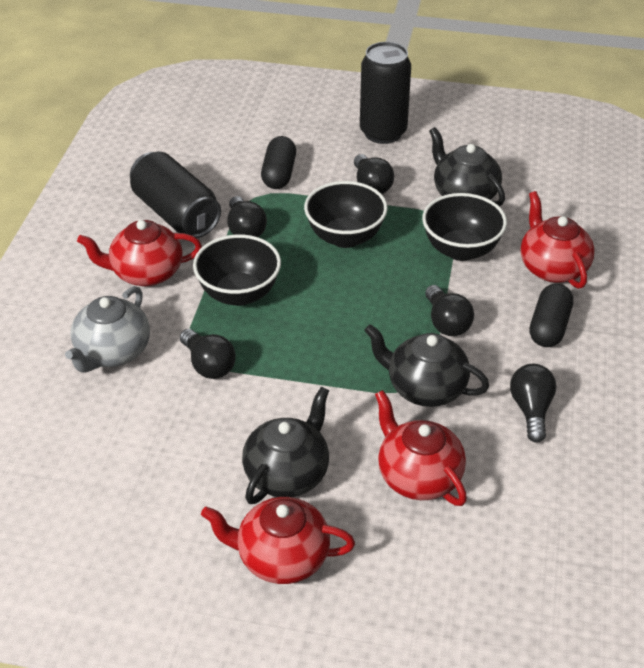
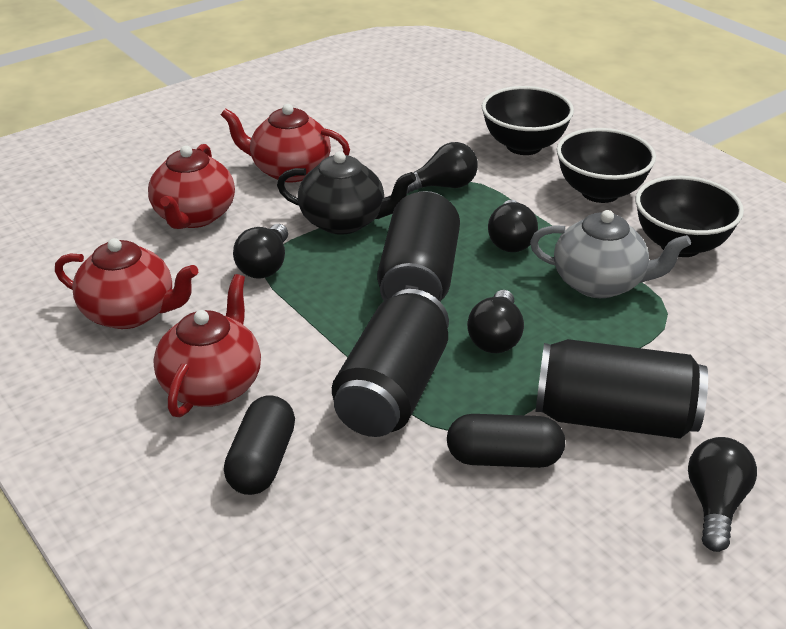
black can: [130,152,221,238] [360,42,411,144] = 2 -> [332,289,449,437] [377,191,460,302] [536,339,708,439] = 3
black teapot: [242,387,329,504] [364,324,489,407] [429,127,505,206] = 3 -> [277,151,416,235] = 1

